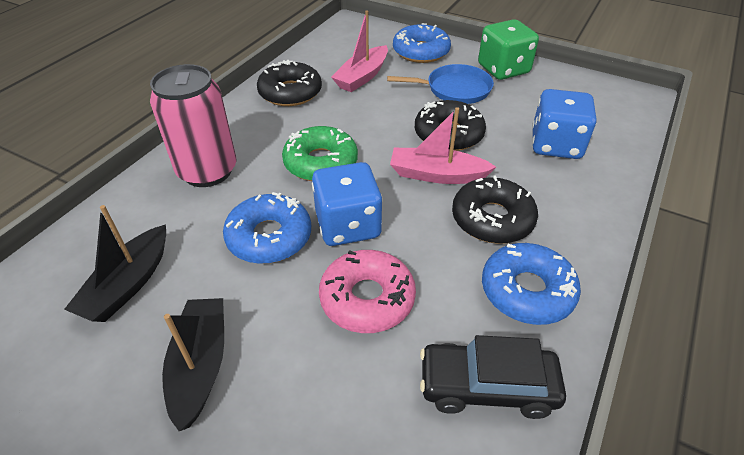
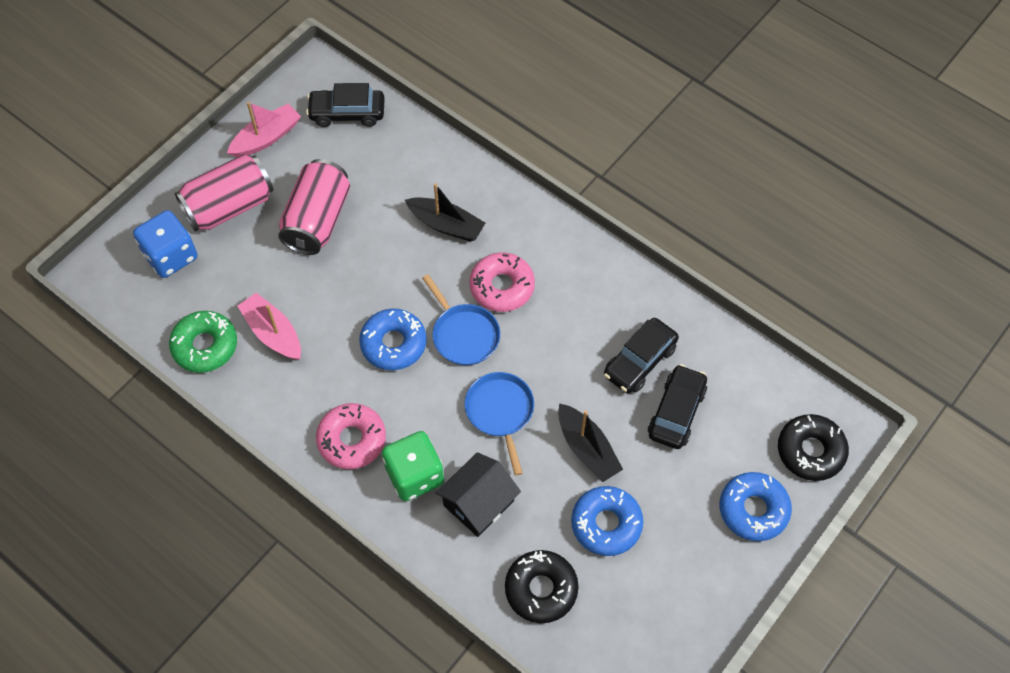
black car: [420,335,566,419] = 1 -> [306,83,385,127] [604,318,679,393] [648,364,707,449] = 3
black donut: [257,60,322,106] [415,100,486,151] [452,175,538,244] = 3 -> [505,550,579,623] [778,414,849,481] = 2
black house: none = 0 -> [436,452,521,537] = 1
blue dice: [312,162,383,246] [532,89,597,159] = 2 -> [133,210,198,278] = 1
blue pan: [387,64,494,104] = 1 -> [422,274,500,365] [464,372,534,476] = 2
pink can: [150,64,236,187] = 1 -> [175,154,273,232] [278,159,350,255] = 2
pink donut: [319,250,416,333] = 1 -> [316,403,386,469] [469,252,535,312] = 2

